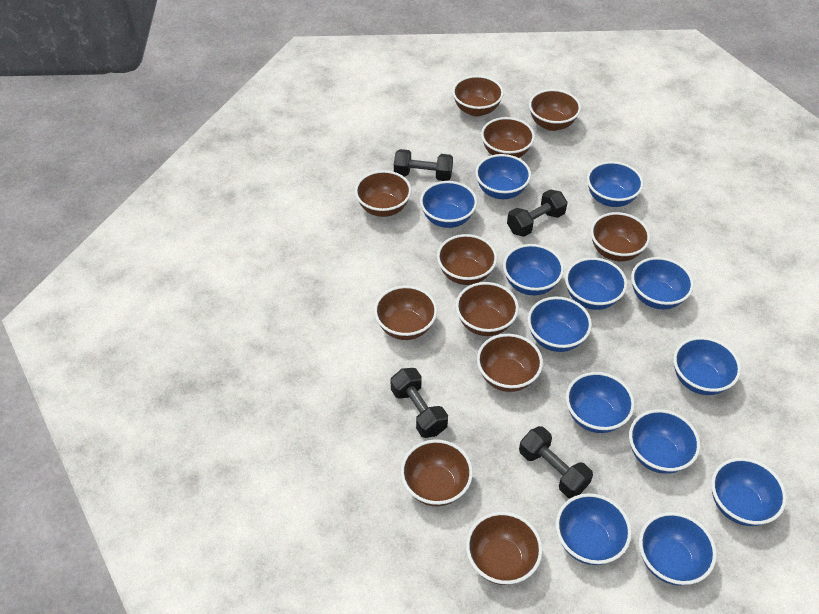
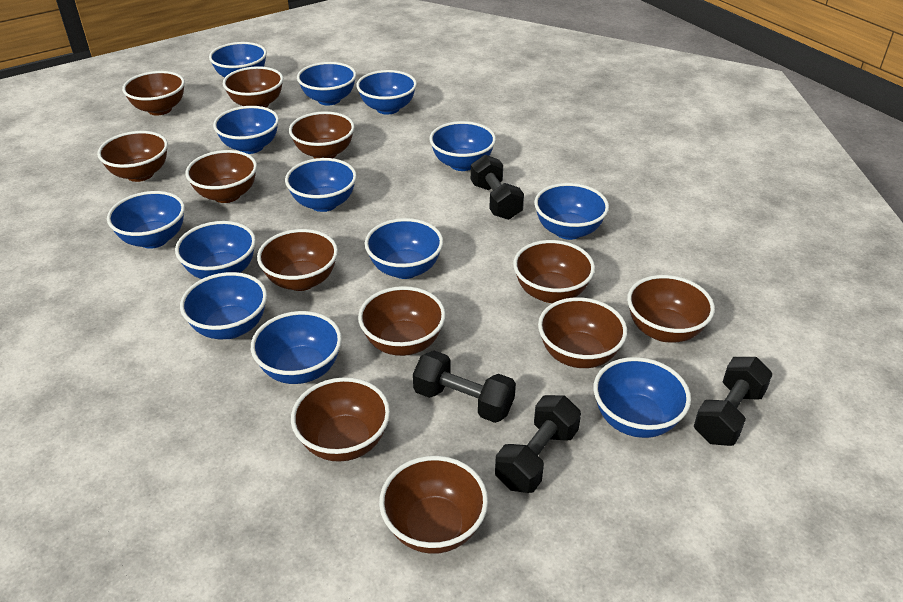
brown bowl: [355,170,412,217] [374,286,437,340] [401,439,473,506] [437,234,497,285] [452,75,504,117] [456,282,519,336] [466,512,543,585] [477,334,543,392] [481,117,535,158] [529,89,581,131] [591,212,650,261] = 11 -> [97,131,168,182] [122,71,185,115] [186,150,257,203] [223,66,283,108] [257,229,338,291] [289,111,355,159] [291,377,390,462] [358,286,446,356] [379,456,488,554] [513,240,595,303] [538,297,627,368] [627,275,715,343] = 12

